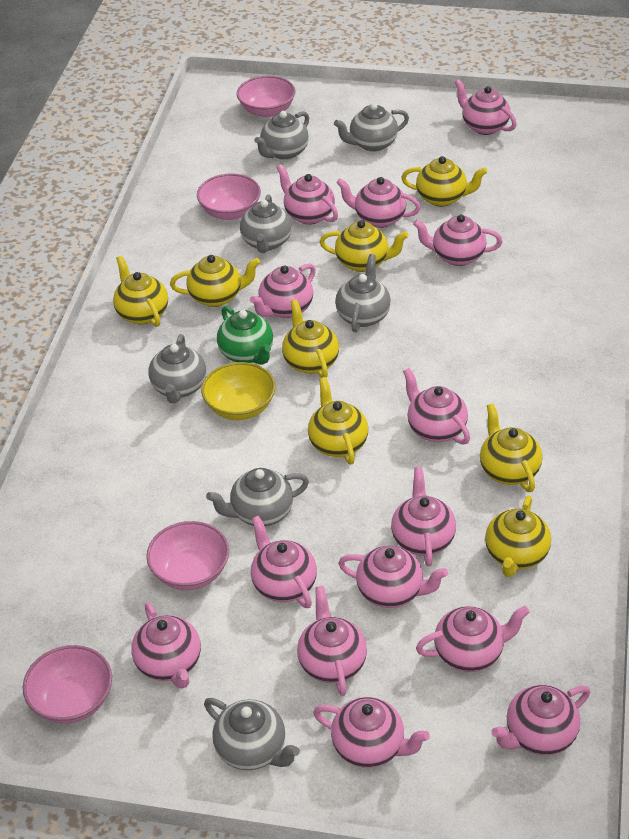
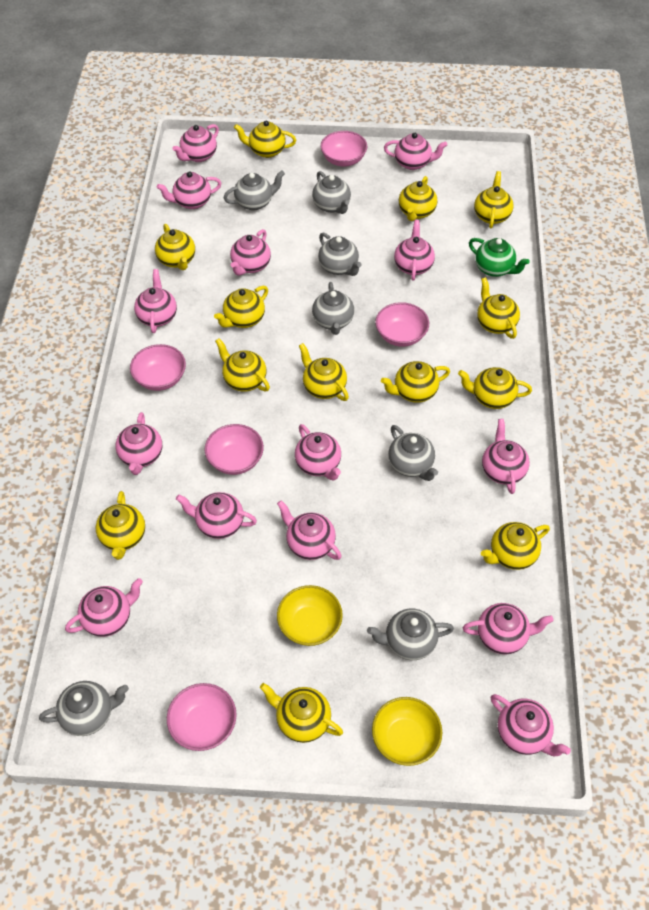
pink bowl: [23,645,112,724] [146,521,229,590] [197,174,261,220] [237,76,296,117] = 4 -> [130,344,186,391] [167,683,237,751] [205,424,264,475] [320,131,367,167] [375,302,429,347] = 5
yellow bowl: [201,362,275,420] = 1 -> [277,585,343,646] [372,697,442,766] = 2
yellow teapot: [113,256,168,327] [170,255,260,307] [282,300,339,378] [308,377,368,464] [320,220,409,272] [401,156,487,207] [480,403,542,492] [485,495,551,577] = 8 -> [96,491,145,560] [155,224,195,270] [214,286,268,328] [215,338,270,392] [234,120,296,158] [260,683,343,743] [299,343,349,401] [381,361,450,403] [399,176,437,221] [458,367,532,409] [474,171,513,228] [477,277,520,339] [481,522,550,570] = 13

